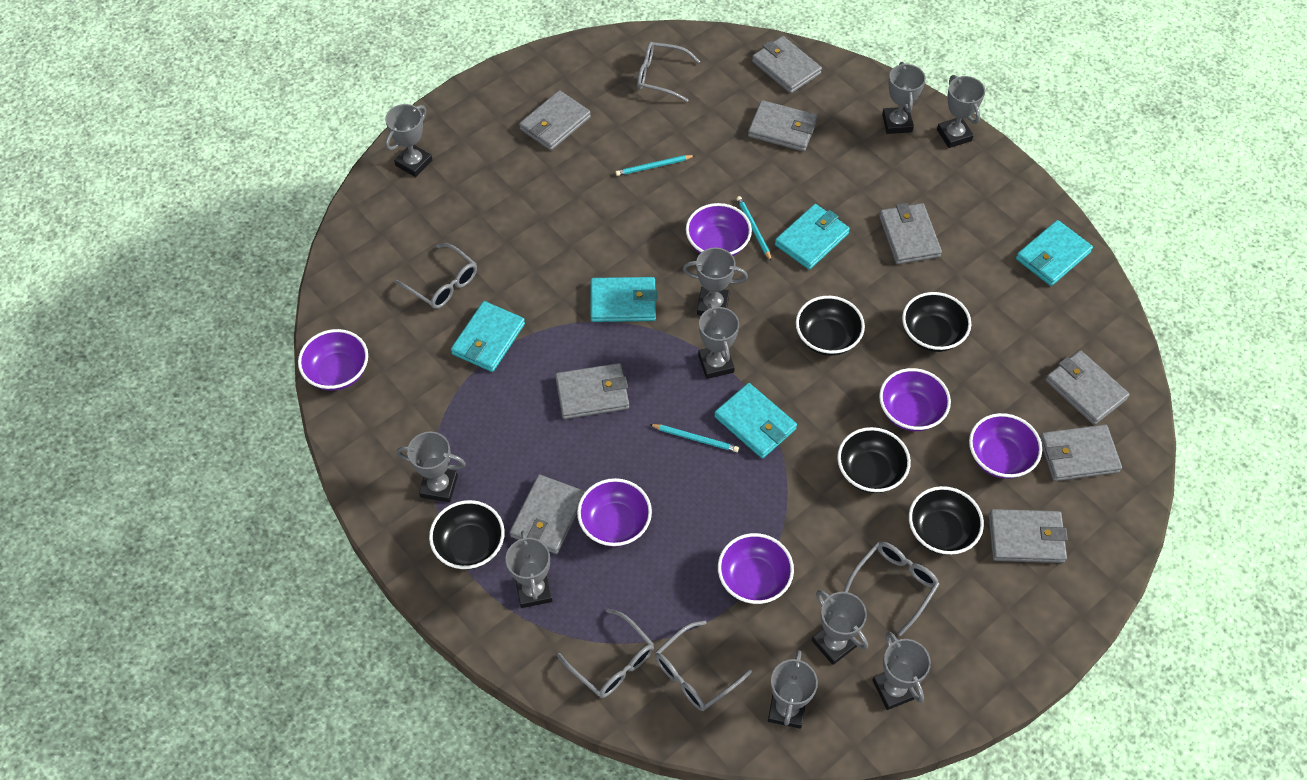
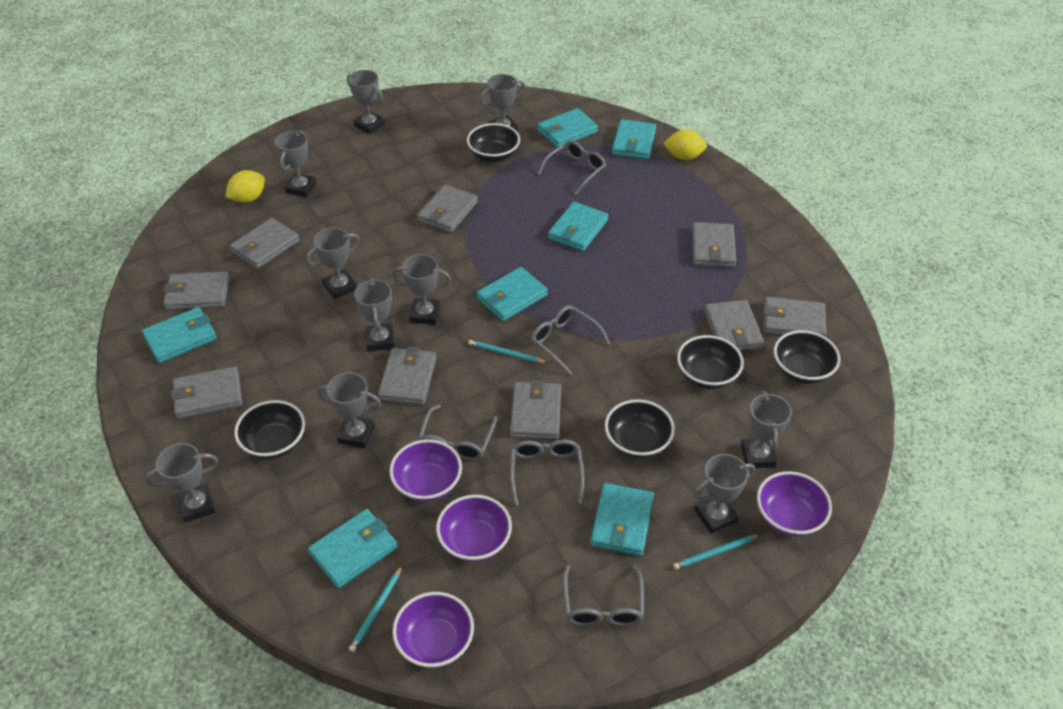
purple bowl: [298,329,368,391] [577,478,652,547] [686,203,752,256] [718,533,794,604] [879,368,951,431] [969,413,1042,479] = 6 -> [390,439,462,502] [392,592,474,668] [436,495,512,562] [757,471,832,537] = 4
turquoise wallet: [451,301,525,372] [590,277,657,322] [714,383,797,459] [775,204,850,270] [1016,220,1093,286] = 5 -> [142,307,217,363] [308,509,398,588] [476,267,548,321] [537,108,598,148] [548,202,608,251] [590,483,654,556] [612,119,656,159] = 7
yellow lemon: none = 0 -> [225,170,265,203] [663,130,707,160] = 2

